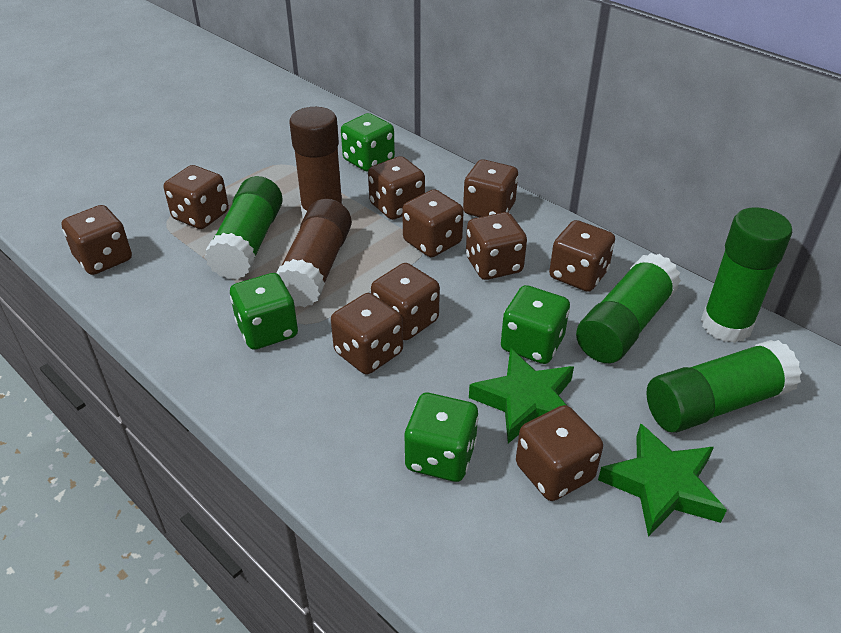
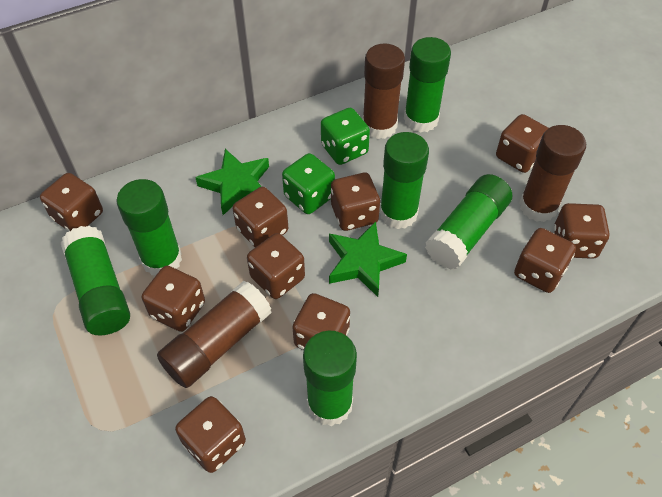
brown glue stick: [277,199,352,307] [290,107,343,219] = 2 -> [157,281,272,388] [362,43,405,139] [519,125,586,222] = 3
green dice: [230,273,298,350] [341,113,395,172] [405,393,479,482] [501,285,570,364] = 4 -> [282,153,335,214] [321,108,370,165] = 2
green glue stick: [205,176,283,279] [576,253,681,363] [646,340,802,433] [701,207,792,343] = 4 -> [61,226,130,336] [116,179,182,275] [303,330,357,426] [379,132,429,229] [404,37,451,133] [425,174,512,270] = 6

